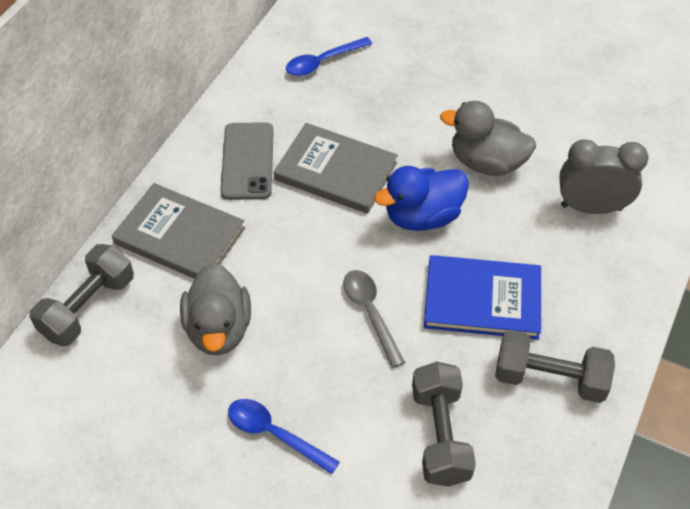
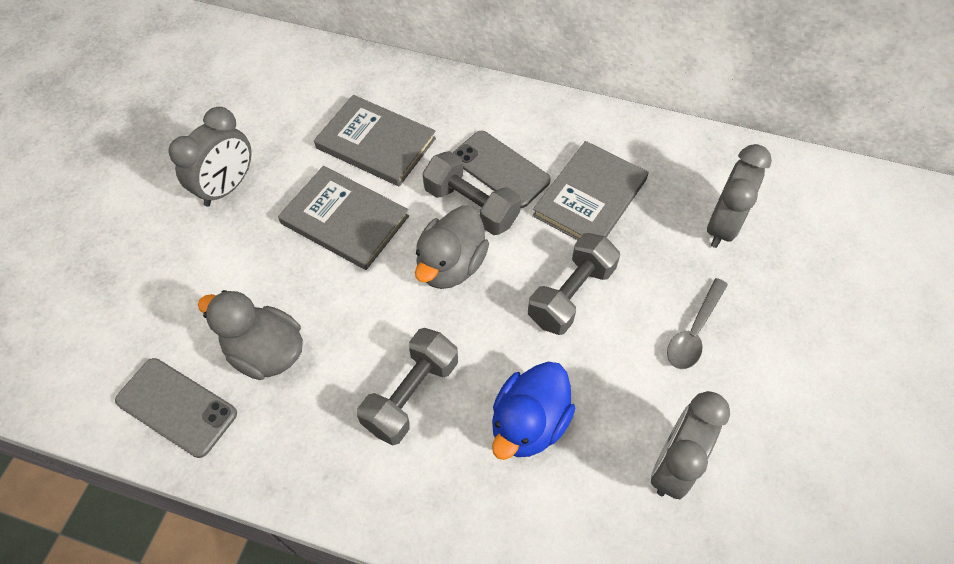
blue book: [424,255,541,340] = 1 -> none = 0
blue spoon: [228,399,340,474] [286,37,372,76] = 2 -> none = 0
grey book: [112,183,245,279] [274,123,398,214] = 2 -> [278,166,409,270] [314,95,436,186] [532,141,648,240] = 3
grey clock: [559,139,648,214] = 1 -> [168,107,252,207] [651,391,730,499] [707,144,772,248] = 3
grey phone: [220,122,274,200] = 1 -> [115,358,237,458] [453,131,551,208] = 2

